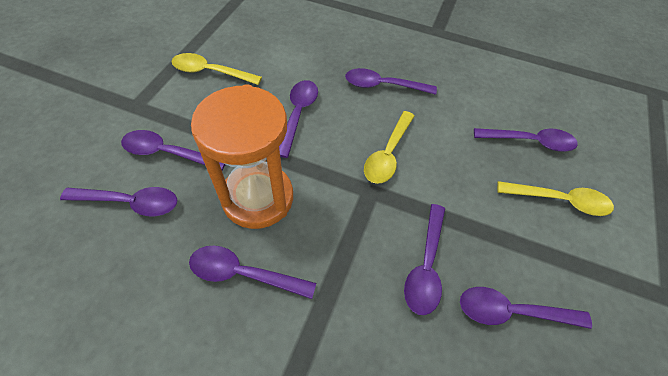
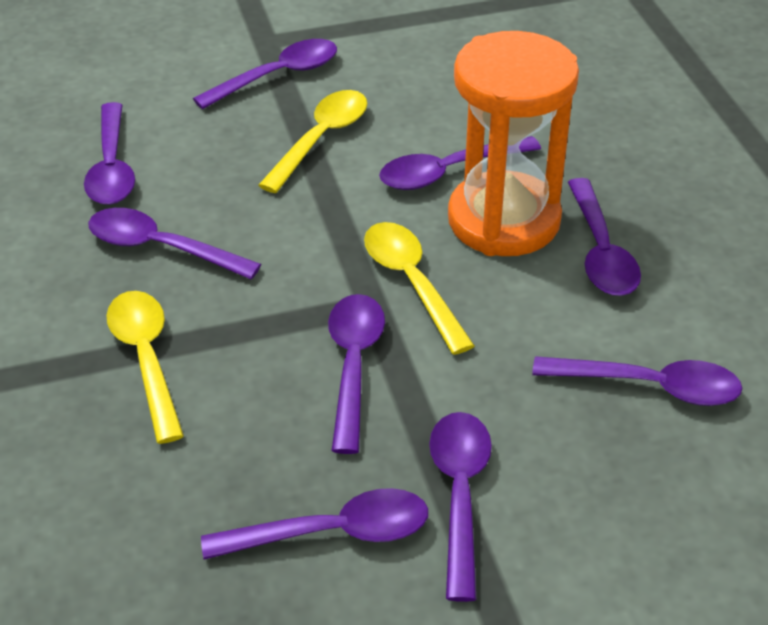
purple spoon: [60,187,177,216] [121,130,226,170] [189,246,316,299] [279,80,318,158] [345,68,437,95] [404,204,445,315] [460,287,592,329] [474,128,578,152] = 8 -> [84,102,135,205] [88,208,261,280] [193,39,337,109] [201,488,428,560] [328,294,385,454] [379,136,541,190] [429,412,492,602] [532,356,742,406] [568,178,641,296] = 9

